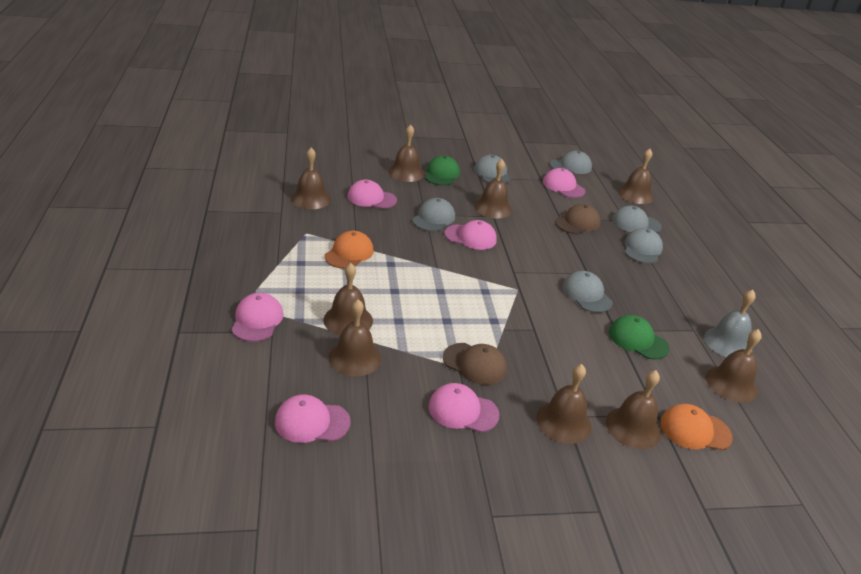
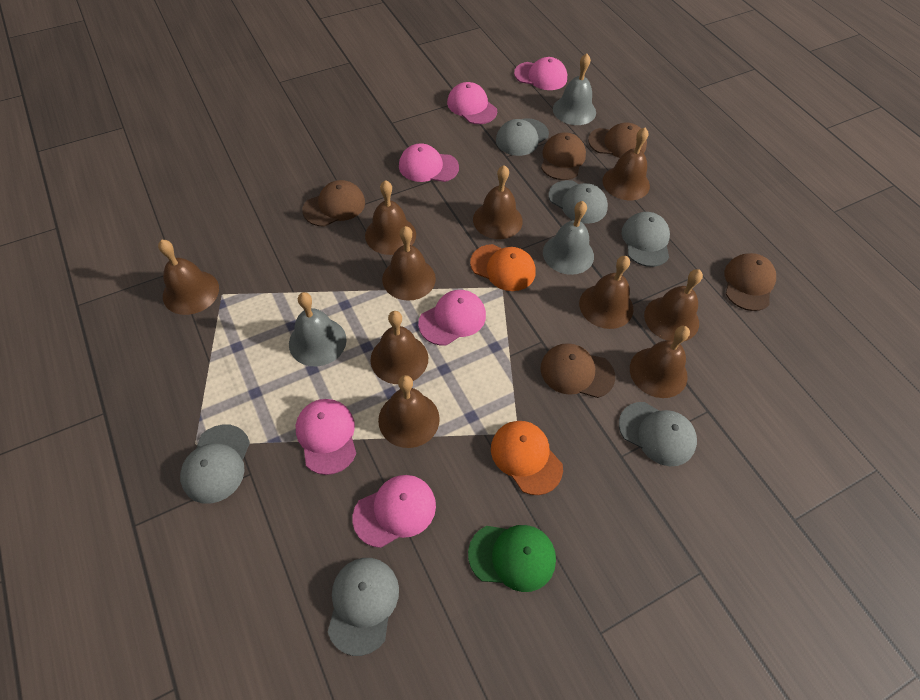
brown bell: [291,148,331,209] [324,263,373,335] [329,299,381,376] [388,125,424,182] [474,159,512,218] [536,364,591,444] [606,370,661,449] [618,149,654,204] [706,329,762,403] = 9 -> [158,240,219,315] [365,180,416,255] [371,311,428,384] [378,375,440,448] [382,226,436,301] [473,165,523,239] [579,256,633,329] [602,128,650,200] [630,326,690,398] [644,269,703,341] = 10
brown cap: [443,343,507,385] [555,204,601,234] = 2 -> [302,180,365,227] [540,343,615,398] [541,132,586,180] [588,123,647,158] [724,253,776,311] = 5
green cap: [425,155,460,185] [609,315,669,360] = 2 -> [468,525,556,592] = 1
grey bell: [704,290,756,357] = 1 -> [289,292,347,367] [543,201,594,275] [553,54,596,125] = 3

